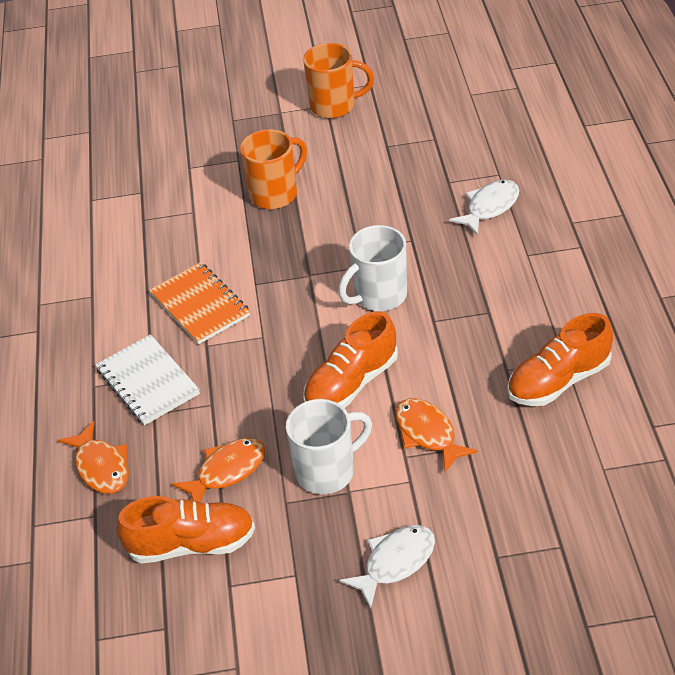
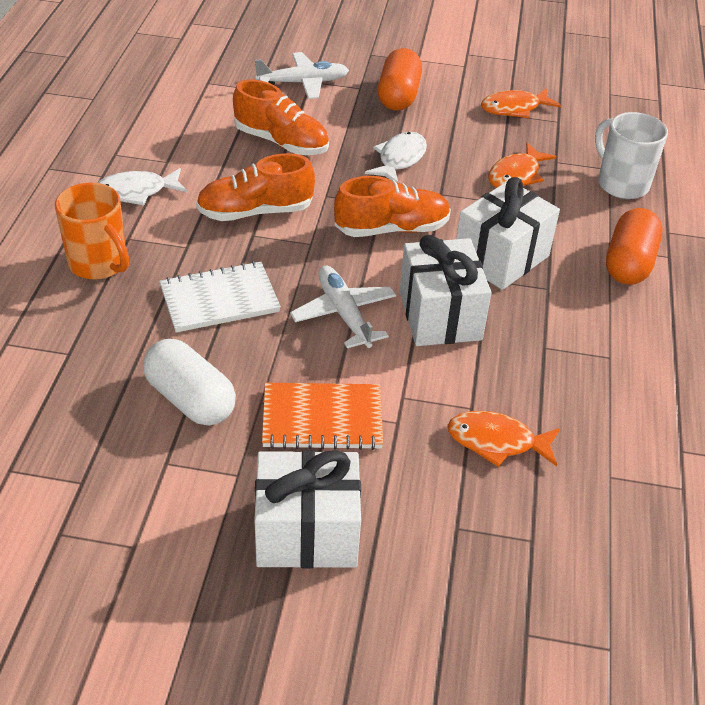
orange capsule: none = 0 -> [378,48,422,111] [606,208,662,285] = 2
orange mug: [240,129,307,209] [303,43,374,118] = 2 -> [55,183,129,280] = 1
white capsule: none = 0 -> [143,339,236,426] = 1
white gift: none = 0 -> [255,450,361,568] [399,235,492,346] [456,177,560,290] = 3
white mug: [286,399,372,494] [338,225,407,311] = 2 -> [595,112,668,199] = 1
white plane: none = 0 -> [255,52,349,99] [290,266,396,348] = 2

